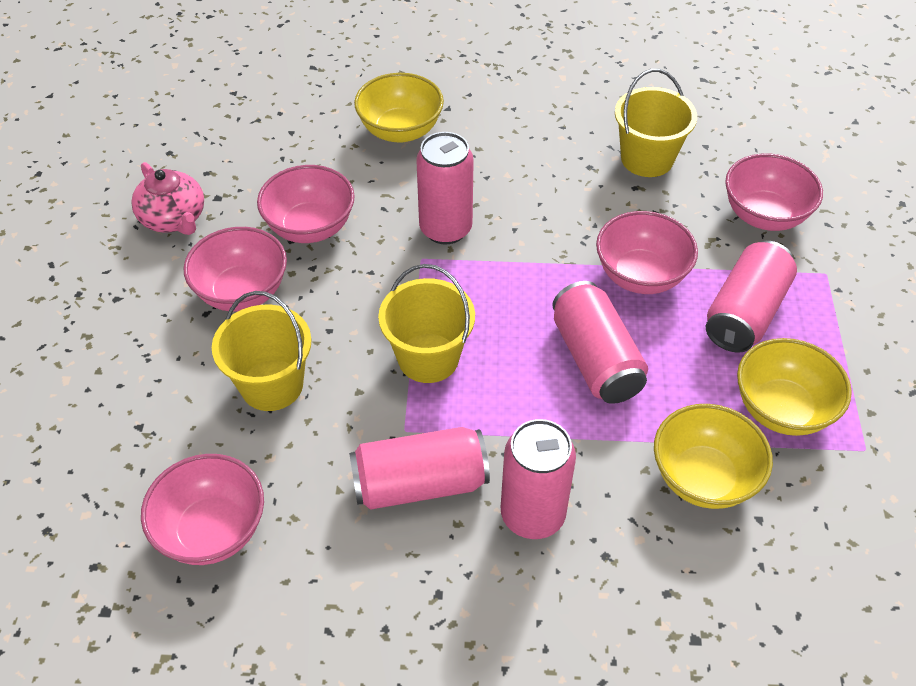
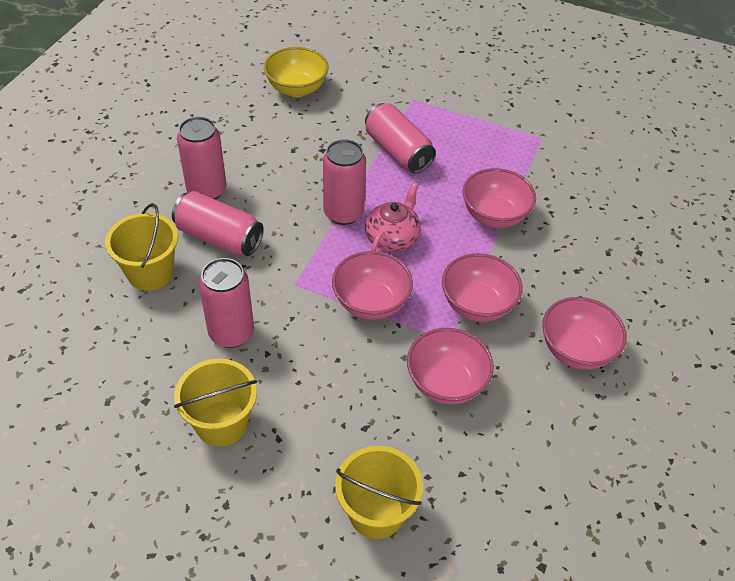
yellow bowl: [354,73,444,143] [654,404,773,509] [737,338,852,436] = 3 -> [264,47,329,97] = 1

